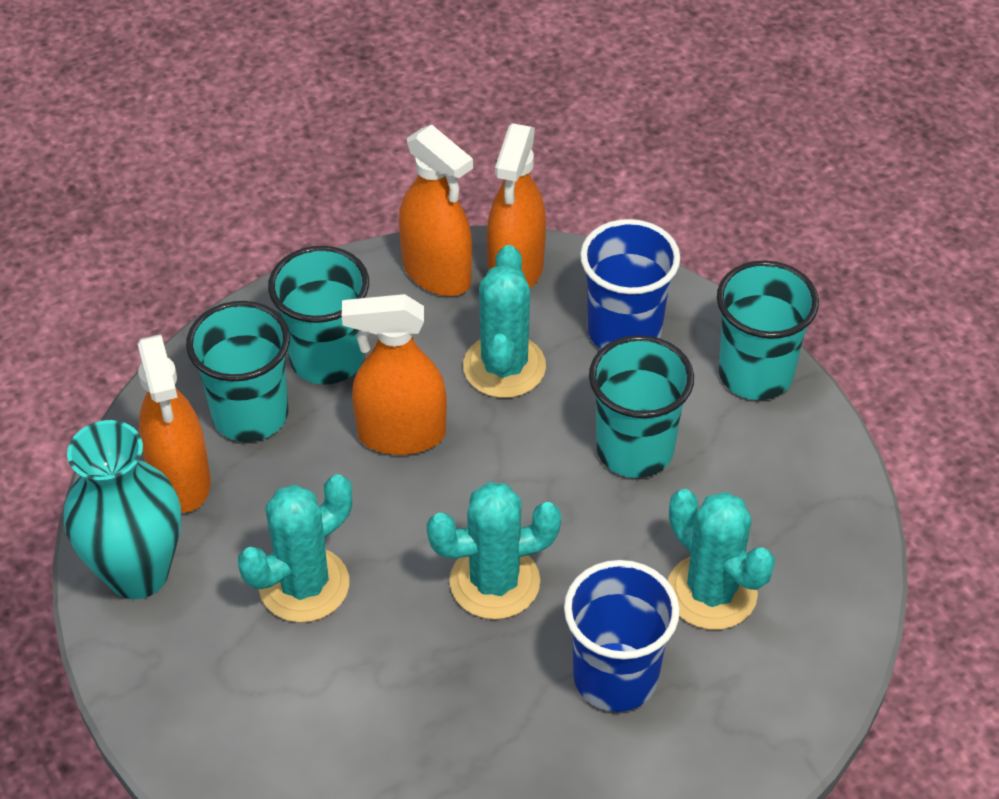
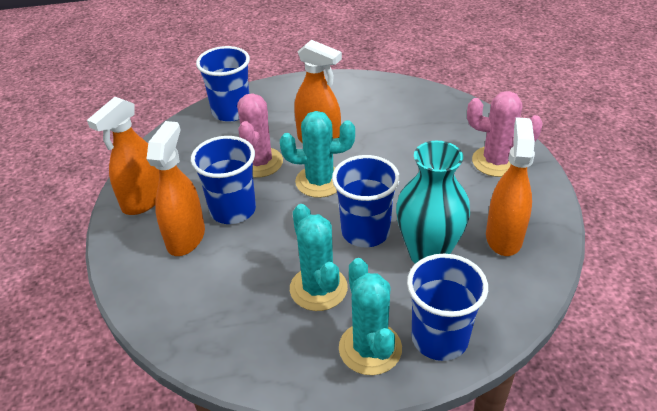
blue cup: [564,560,680,712] [580,219,680,349] = 2 -> [191,136,256,224] [196,46,250,122] [332,155,400,247] [407,254,488,361] = 4
pink cactus: none = 0 -> [237,93,283,178] [467,91,543,177] = 2
turquoise cactus: [238,474,352,623] [427,482,561,619] [463,245,546,398] [668,489,775,630] = 4 -> [280,111,355,198] [290,204,348,311] [339,258,402,375] = 3
turquoise cup: [186,301,290,442] [268,246,369,385] [589,335,694,478] [717,260,819,400] = 4 -> none = 0

